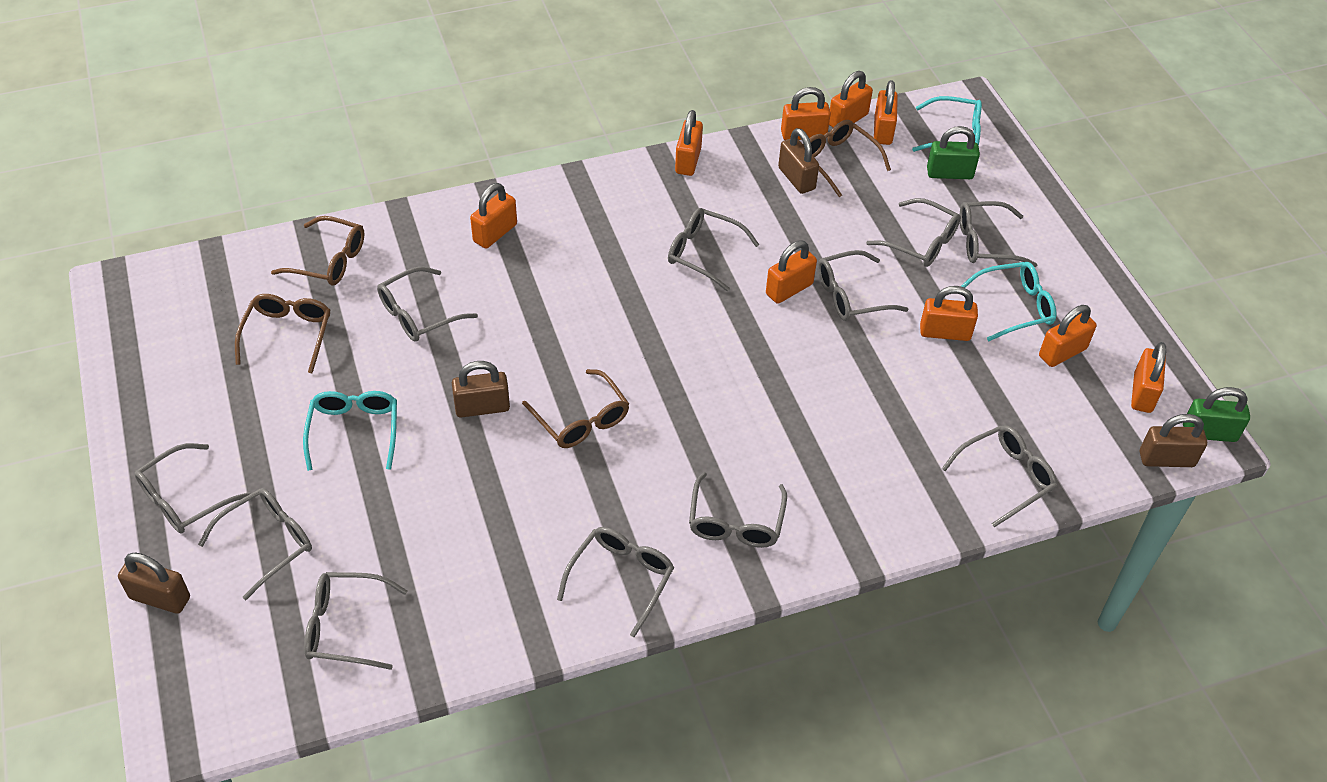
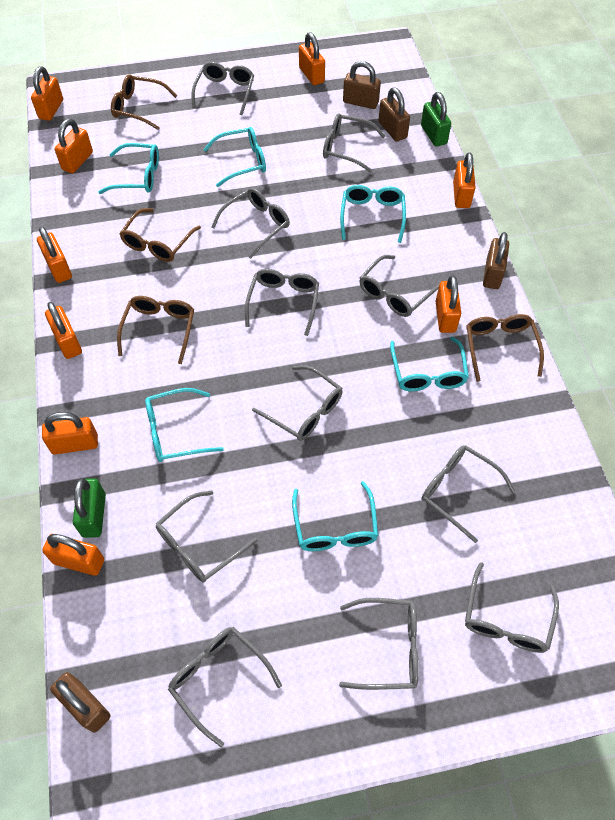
turquoise glasses: [303,391,397,471] [912,96,982,152] [961,262,1056,341] = 3 -> [98,143,159,194] [145,388,224,462] [203,127,266,187] [292,481,379,551] [340,185,406,243] [390,337,469,391] = 6

